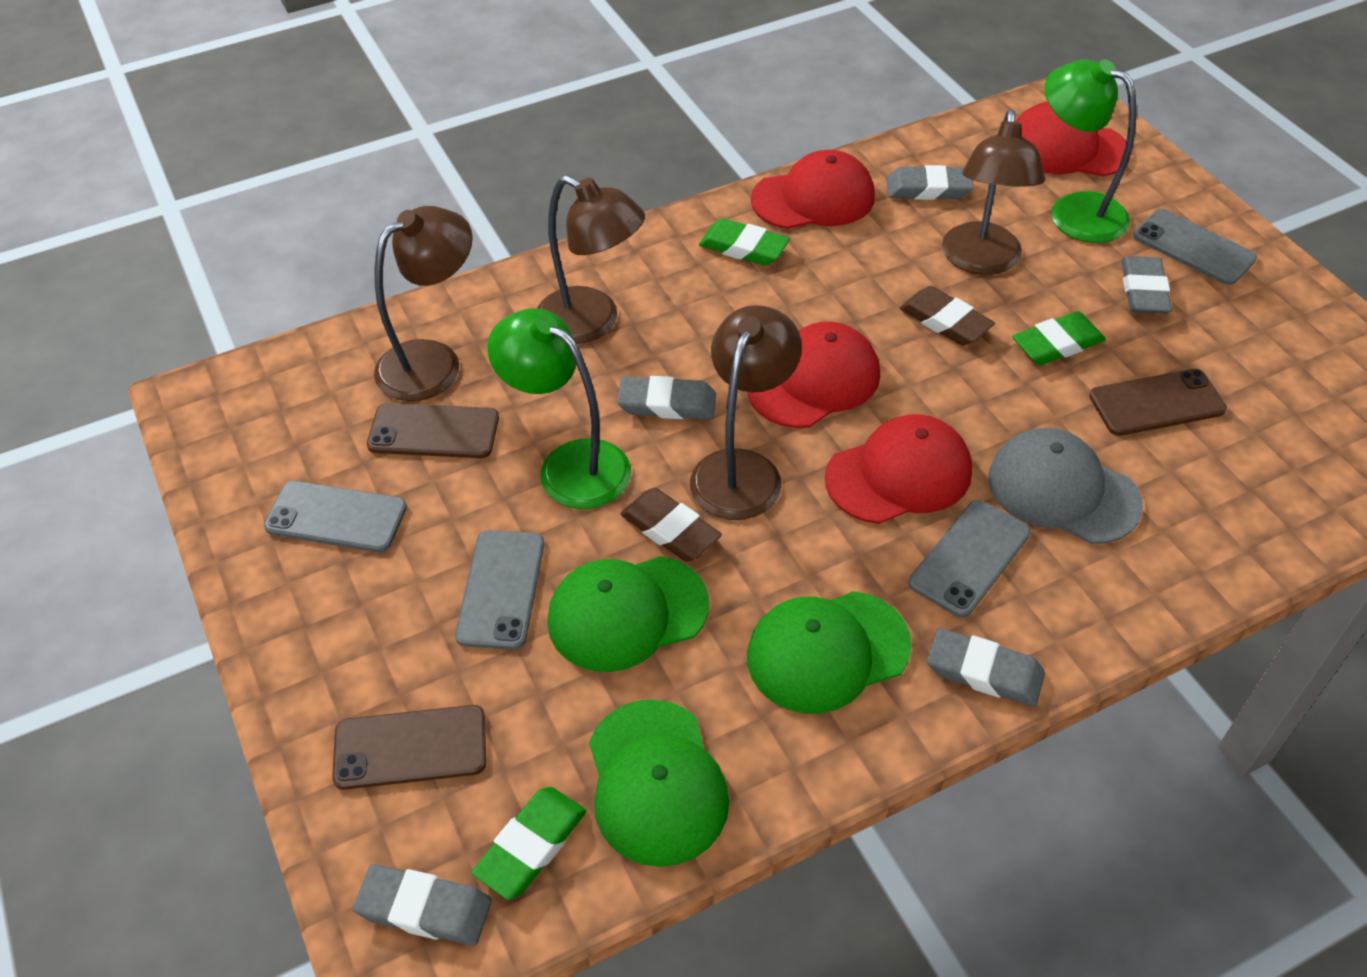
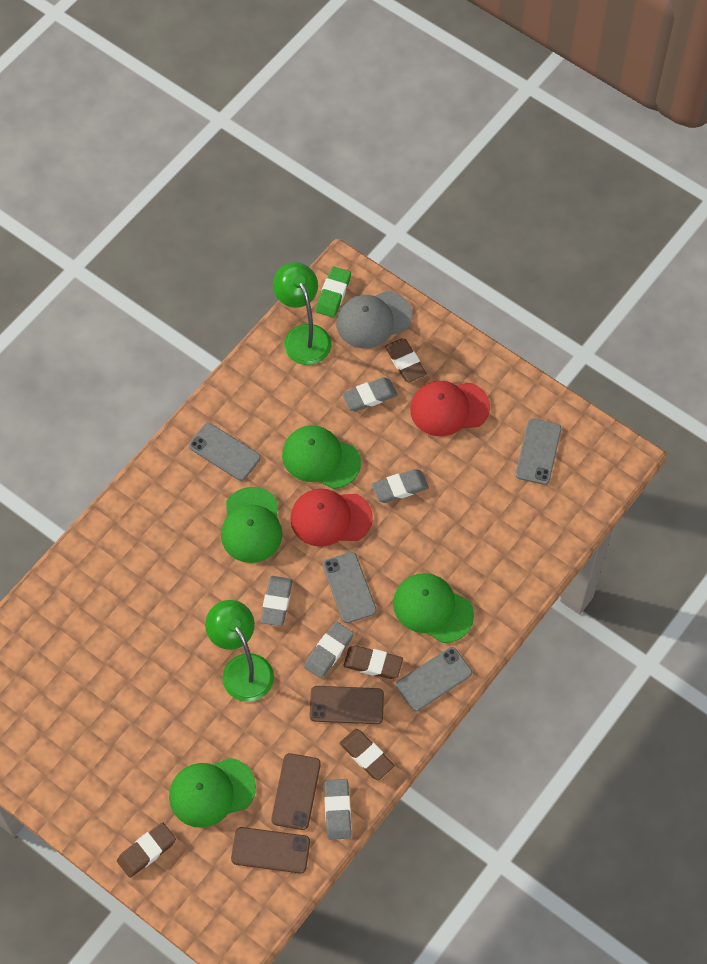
brown eraser: [620,488,722,562] [900,286,995,346] = 2 -> [117,822,176,878] [340,729,394,780] [343,646,403,679] [385,338,427,382] = 4
brown lamp: [374,206,473,401] [537,175,645,344] [690,305,802,520] [942,109,1045,275] = 4 -> none = 0
green cap: [547,556,709,672] [589,699,729,867] [747,591,912,714] = 3 -> [169,758,256,828] [221,487,283,563] [282,425,361,489] [393,573,474,643] = 4
green eraser: [471,787,586,900] [699,218,790,266] [1012,311,1106,365] = 3 -> [316,267,351,317] = 1
red cap: [748,322,880,428] [751,150,875,229] [825,414,972,524] [1016,102,1131,177] = 4 -> [290,488,373,547] [410,381,490,436] = 2

